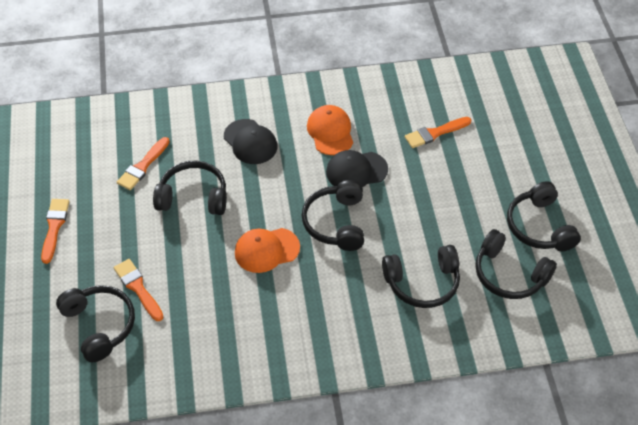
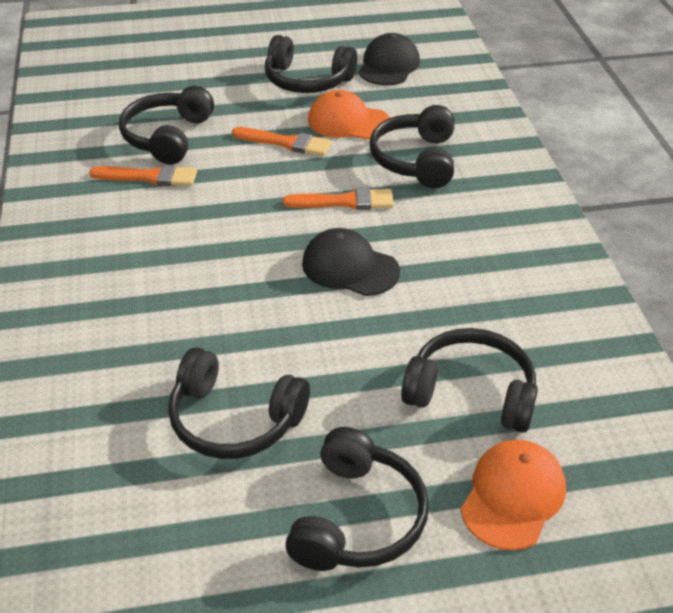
orange brush: [41,199,70,264] [114,259,163,321] [117,137,169,190] [405,117,471,148] = 4 -> [89,165,197,186] [232,127,332,156] [283,188,394,210] = 3

